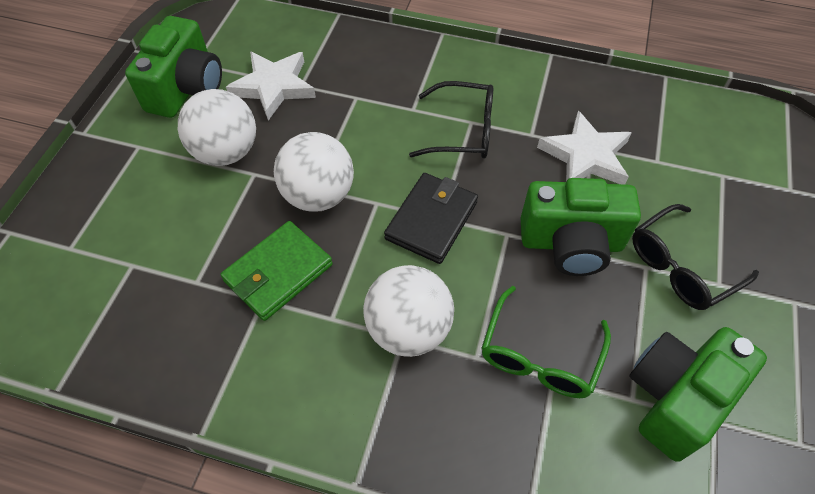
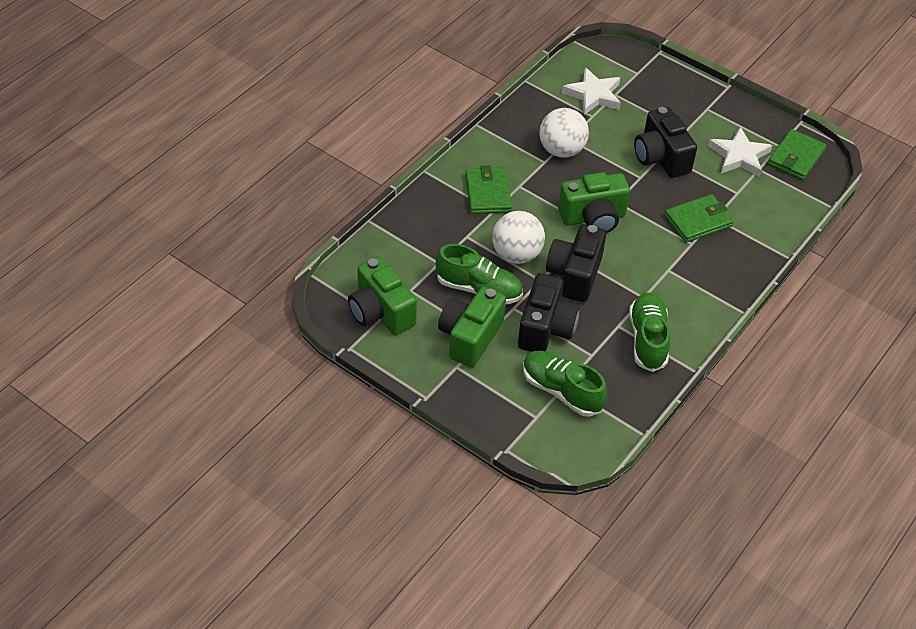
black camera: none = 0 -> [518,273,580,352] [546,224,606,302] [634,107,697,178] = 3
black glasses: [409,81,493,159] [632,204,759,310] = 2 -> none = 0
black wallet: [384,173,478,264] = 1 -> none = 0
green glasses: [482,286,611,398] = 1 -> none = 0
green shoe: none = 0 -> [436,244,523,304] [523,351,607,417] [629,292,670,372] = 3
green wallet: [221,221,333,321] = 1 -> [465,165,512,214] [665,194,734,243] [768,129,826,180] = 3
white ball: [178,89,256,166] [274,132,354,212] [363,265,454,357] = 3 -> [492,211,545,264] [539,108,589,158] = 2

